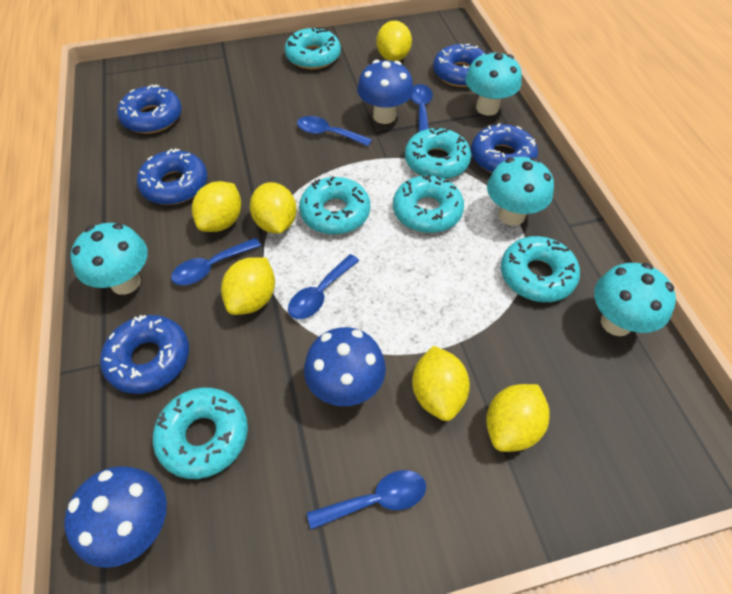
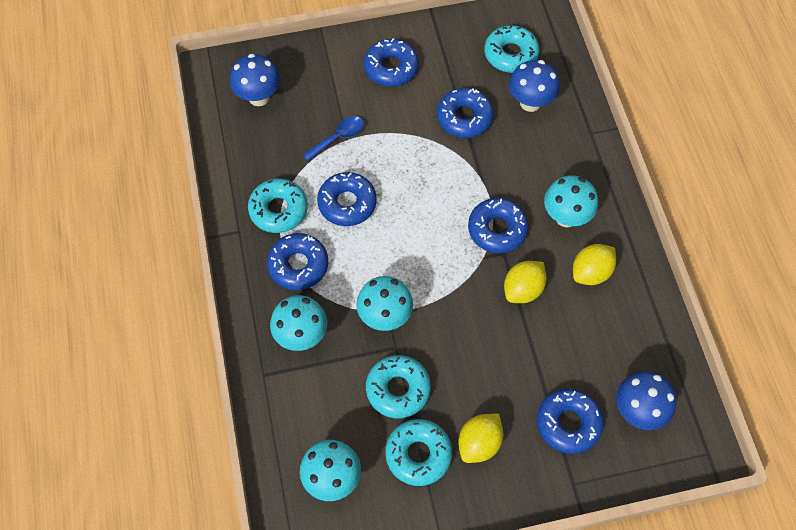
blue donut: [100,315,189,394] [117,84,182,134] [137,148,207,205] [433,44,485,87] [471,123,538,173] = 5 -> [267,233,328,290] [317,172,377,226] [364,38,419,87] [437,88,494,138] [468,198,529,253] [537,389,604,454] = 6
blue spoon: [171,238,261,285] [288,254,359,319] [297,116,372,147] [307,470,426,530] [411,84,433,132] = 5 -> [302,116,364,161] = 1
turquoise donut: [153,388,248,479] [285,28,341,69] [299,176,370,235] [393,175,464,233] [405,127,471,179] [501,236,580,302] = 6 -> [248,179,308,233] [366,355,431,418] [385,419,452,486] [484,25,539,73] = 4
yellow lemon: [192,181,241,232] [221,257,275,315] [250,182,297,233] [376,20,412,62] [412,346,470,421] [486,384,549,452] = 6 -> [458,414,503,463] [504,261,547,303] [573,244,616,285] = 3

